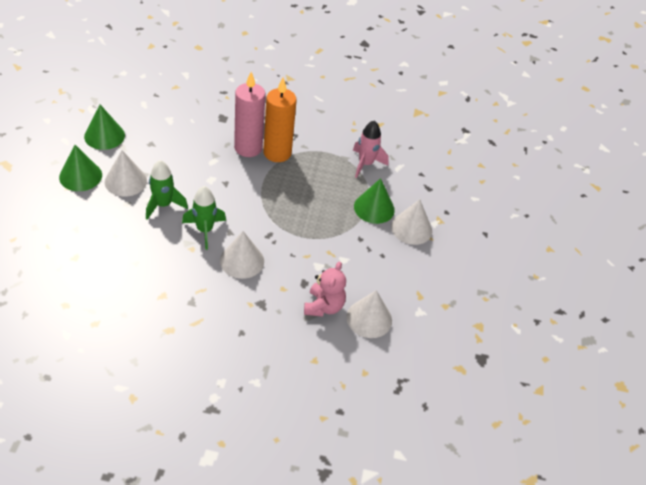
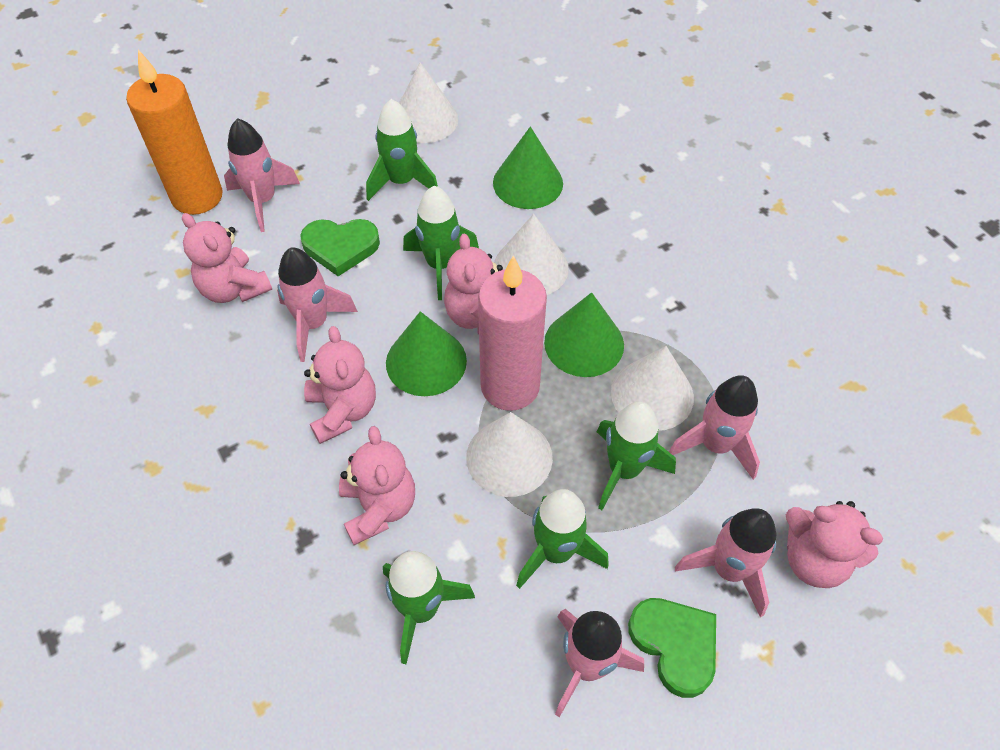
green heart: none = 0 -> [300,219,380,276] [628,598,716,698] = 2
green rocket: [146,160,188,220] [182,186,226,250] = 2 -> [366,99,438,201] [383,551,475,664] [403,186,479,300] [516,489,609,589] [597,402,676,510] = 5
pink rocket: [353,120,389,178] = 1 -> [224,118,300,232] [277,247,358,362] [555,609,644,717] [669,375,760,480] [675,508,776,618] = 5
pink teddy bear: [304,262,346,317] = 1 -> [182,213,272,303] [304,326,376,444] [339,426,415,545] [444,233,503,335] [786,501,883,588] = 5

